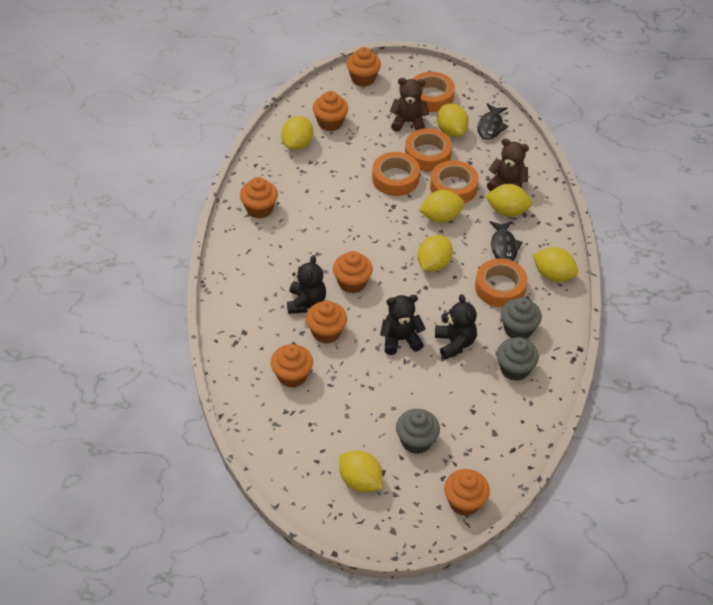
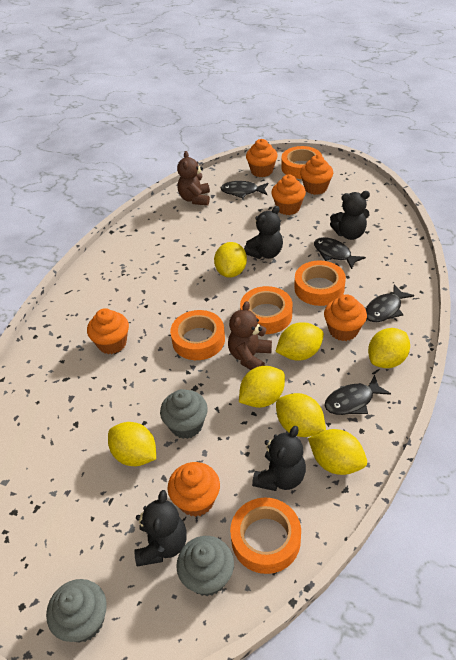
black fish: [477,103,509,140] [489,221,523,261] = 2 -> [221,181,268,198] [314,237,366,269] [324,375,391,415] [366,284,414,322] = 4
black teddy bear: [287,255,326,314] [380,295,426,355] [435,294,477,359] = 3 -> [134,490,187,566] [244,206,283,259] [252,426,306,491] [330,191,370,240] = 4
orange cupcake: [240,177,278,219] [271,344,313,388] [306,300,347,344] [313,91,348,131] [333,251,373,294] [346,47,381,87] [444,469,490,516] = 7 -> [87,308,129,354] [168,462,220,517] [246,139,278,177] [271,175,306,215] [300,155,333,195] [324,294,367,341] = 6

